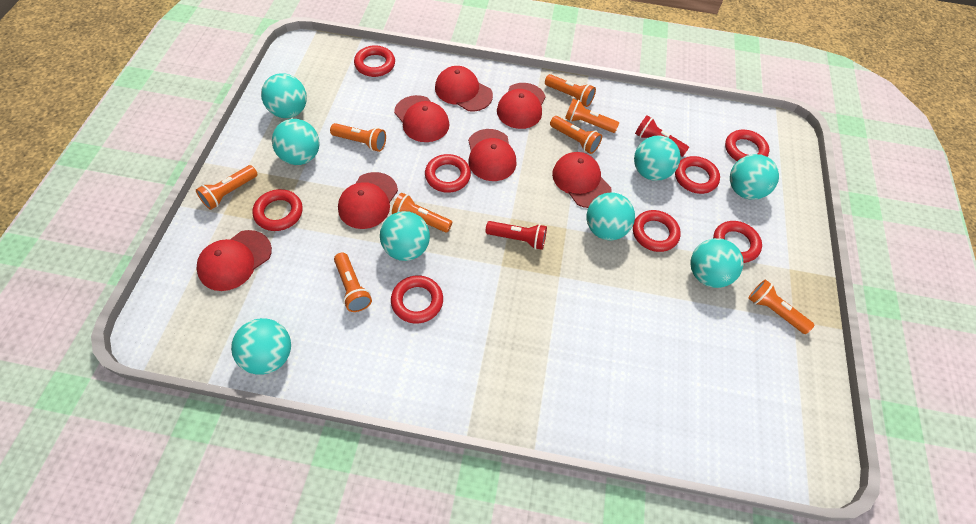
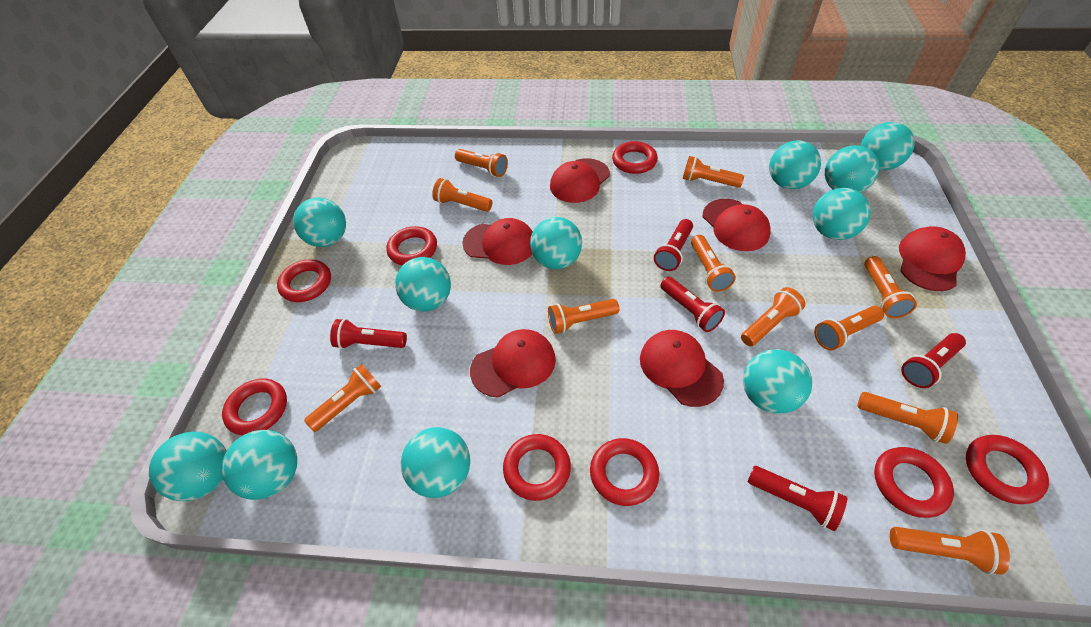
orange flashlight: [196,165,258,210] [330,123,386,152] [334,253,372,312] [392,193,452,233] [545,74,596,107] [550,116,602,154] [565,99,619,133] [748,280,814,334] = 8 -> [304,364,381,432] [432,178,492,212] [455,149,508,177] [548,299,619,334] [682,156,744,188] [691,235,736,292] [741,287,805,346] [814,306,884,350] [857,392,958,444] [864,256,917,318] [890,527,1010,575] = 11
red cap: [196,230,272,291] [338,172,398,229] [394,95,449,142] [435,66,493,111] [468,129,517,181] [497,83,546,129] [552,152,611,208] = 7 -> [462,218,533,265] [470,329,556,398] [550,158,610,203] [640,330,724,407] [703,199,771,251] [899,226,966,291] = 6
red flashlight: [485,221,547,250] [635,115,689,157] = 2 -> [330,319,407,349] [654,219,693,271] [660,277,725,332] [748,466,847,531] [901,333,966,388] = 5
turquoise ball: [231,318,291,375] [261,73,307,118] [272,119,320,165] [380,211,430,261] [587,192,635,240] [634,135,681,181] [691,238,744,288] [730,154,779,200] = 8 -> [149,432,227,501] [222,430,297,500] [293,197,346,247] [395,257,451,311] [401,427,470,498] [530,217,582,269] [743,349,812,414] [769,140,821,189] [813,188,871,240] [825,145,880,193] [861,122,915,170] = 11

